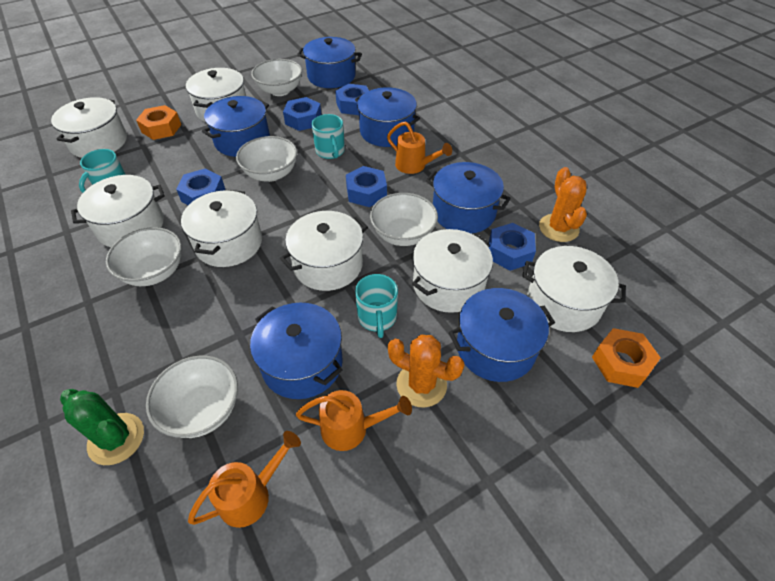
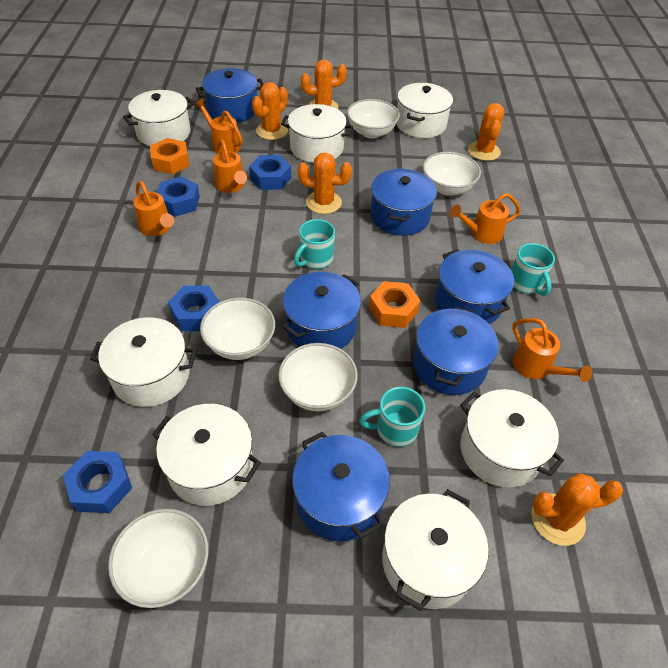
blue nut: [176,168,225,205] [283,97,322,131] [335,84,369,115] [346,166,387,207] [489,223,536,271] = 5 -> [63,451,132,513] [157,177,200,217] [168,286,220,331] [249,155,291,190] = 4
green cactus: [60,389,144,465] = 1 -> none = 0
orange cactus: [388,335,465,408] [539,167,587,242] = 2 -> [252,82,288,140] [298,153,352,214] [301,59,347,109] [468,103,505,161] [531,473,623,546] = 5
orange watering can: [188,431,301,528] [296,390,412,451] [387,121,452,174] = 3 -> [133,181,174,236] [194,99,243,153] [213,140,247,193] [450,193,521,244] [512,318,592,382] = 5

